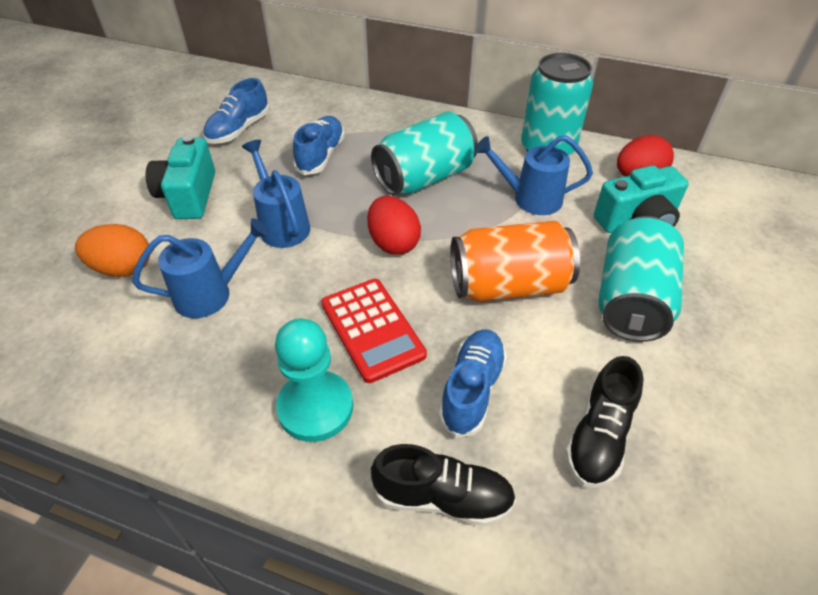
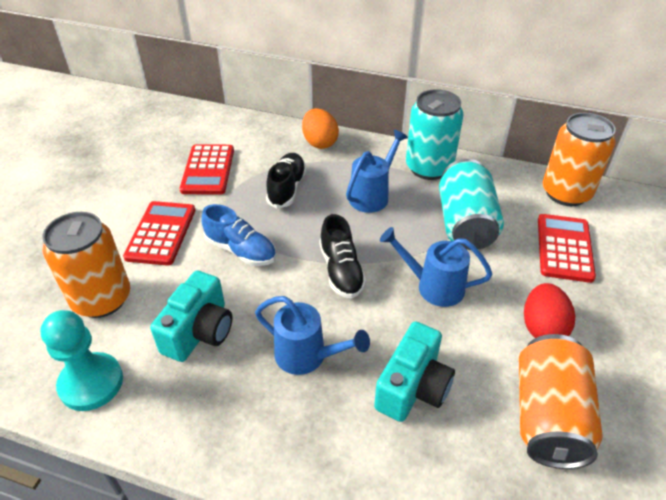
blue shoe: [203,78,270,144] [293,116,345,175] [439,329,507,438] = 3 -> [202,204,276,266] = 1
orange can: [451,221,580,302] = 1 -> [42,212,130,318] [519,334,603,469] [543,113,616,206] = 3
red calculator: [321,279,427,383] = 1 -> [123,201,195,266] [180,144,234,195] [538,214,596,283] = 3
red egg: [367,196,421,255] [617,135,674,176] = 2 -> [524,283,575,338] = 1
turquoise can: [371,112,478,196] [521,53,593,155] [598,216,684,342] = 3 -> [406,89,464,180] [439,159,504,250] = 2

